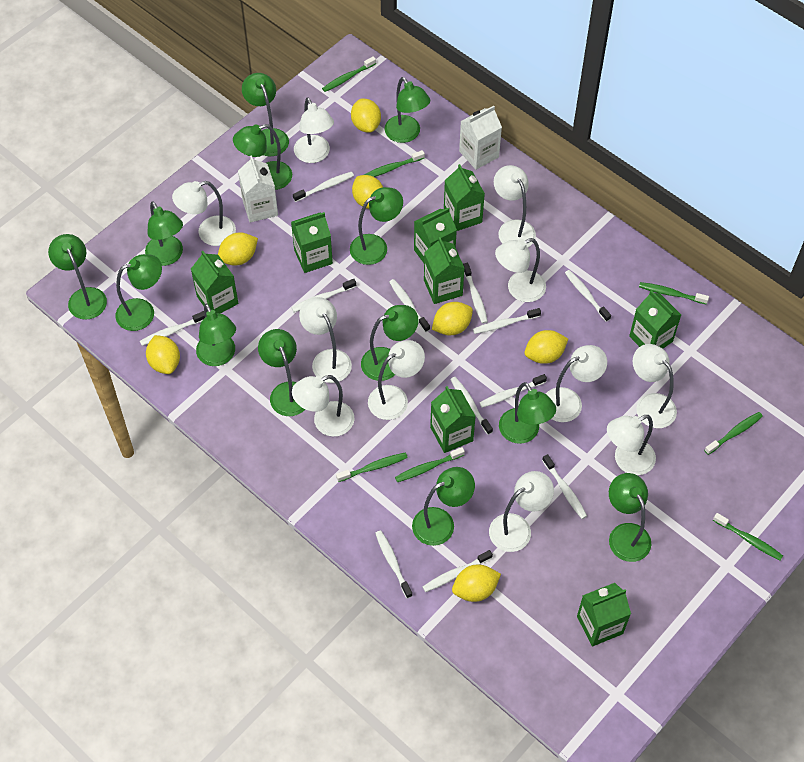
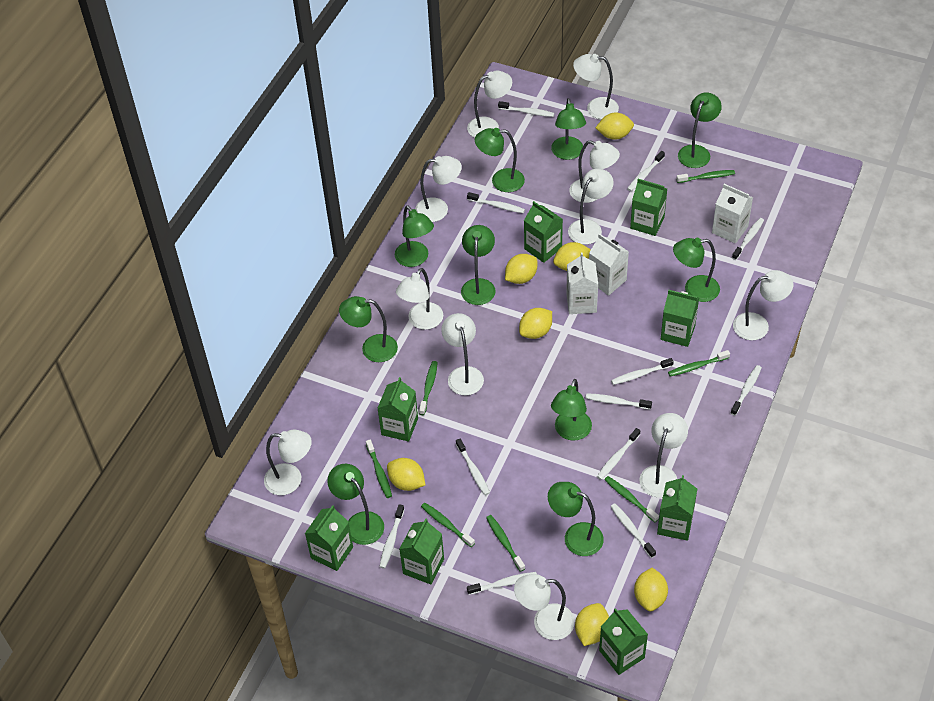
green lamp: [48,234,107,320] [115,254,162,331] [145,201,183,266] [196,304,236,366] [233,124,292,190] [242,73,289,156] [258,329,305,416] [350,187,403,265] [361,305,419,381] [384,77,430,143] [412,467,475,546] [499,382,556,444] [609,473,651,562] = 13 -> [327,464,384,545] [339,296,398,362] [395,205,434,267] [461,225,495,305] [475,128,525,192] [548,482,604,556] [551,98,586,160] [551,379,592,441] [673,238,720,302] [678,92,722,168] = 10
white carton: [238,156,278,222] [459,106,502,170] = 2 -> [566,252,598,314] [589,233,629,296] [712,184,753,244] = 3

